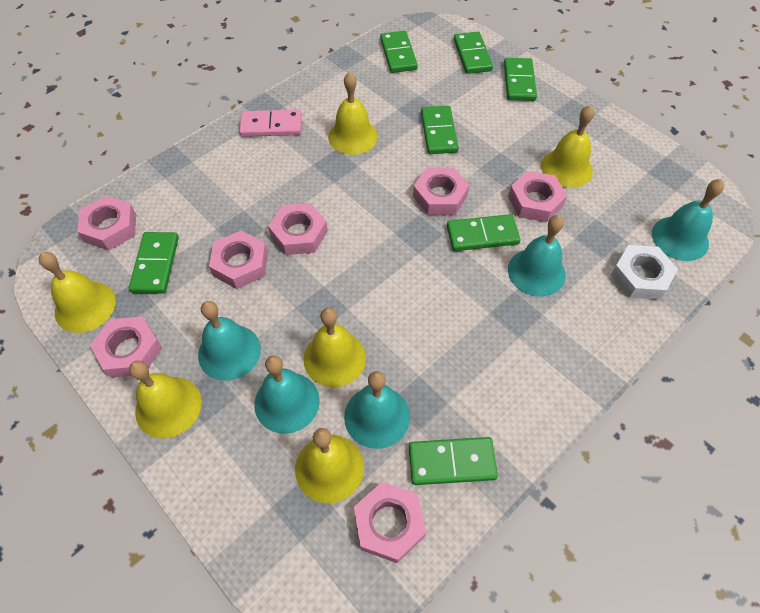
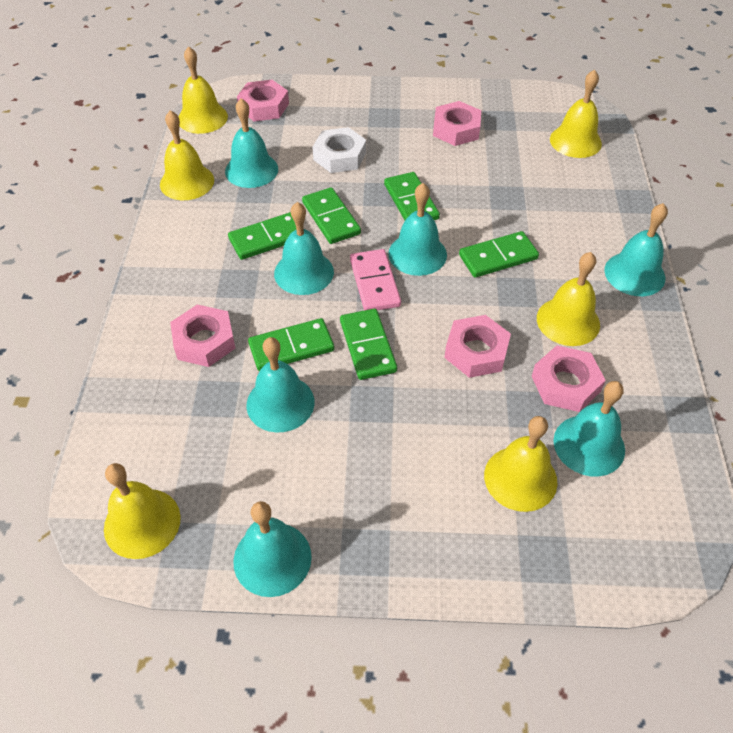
green domino: [129,232,179,294] [380,31,418,73] [409,437,498,485] [421,106,459,154] [447,214,520,251] [454,32,493,74] [504,58,537,101] = 7 -> [228,212,296,260] [248,318,334,371] [302,187,361,244] [340,309,397,380] [384,172,440,220] [459,231,539,278] = 6
pink nut: [77,196,136,251] [90,316,162,378] [209,230,268,289] [268,203,328,255] [354,482,426,563] [413,168,469,215] [508,171,567,222] = 7 -> [170,305,235,367] [237,80,289,121] [433,101,481,146] [444,315,511,378] [532,346,606,412] = 5
turquoise bell: [198,301,261,381] [254,355,320,434] [344,371,410,449] [508,215,566,297] [652,179,724,261] = 5 -> [225,98,278,188] [233,501,312,597] [246,337,315,433] [274,202,334,295] [388,183,447,276] [553,381,625,477] [604,203,668,296] = 7

